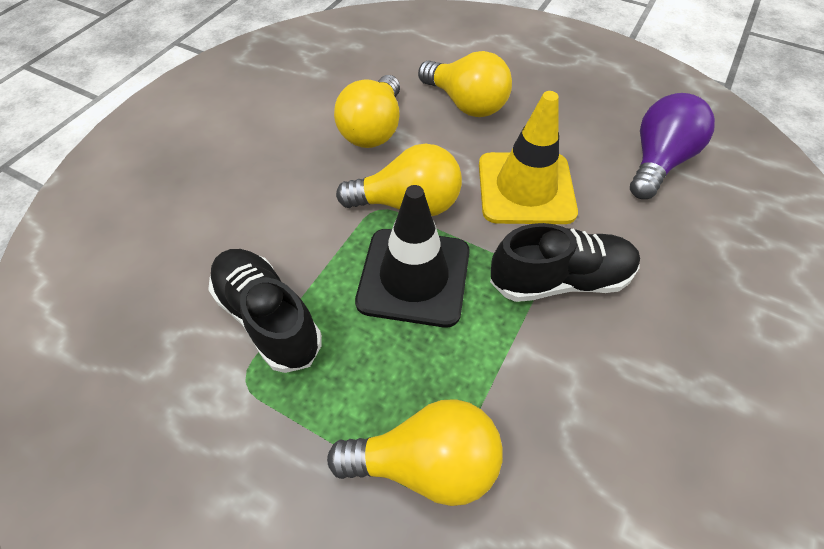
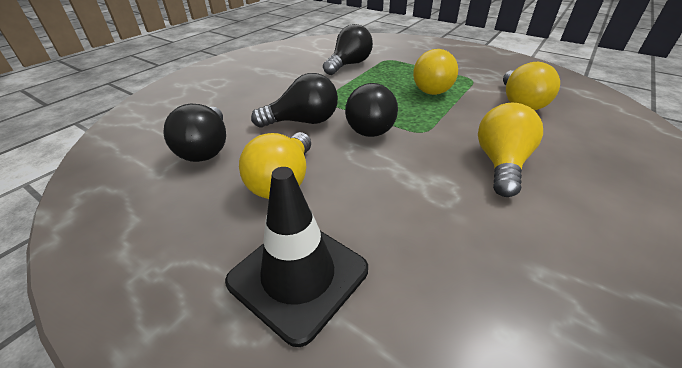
black light bulb: none = 0 -> [163,104,226,162] [251,73,338,128] [323,24,373,75] [345,83,398,137] = 4
black shoe: [208,249,322,373] [490,223,640,302] = 2 -> none = 0
purple light bulb: [630,93,715,199] = 1 -> none = 0
yellow traffic cone: [479,91,578,224] = 1 -> none = 0

